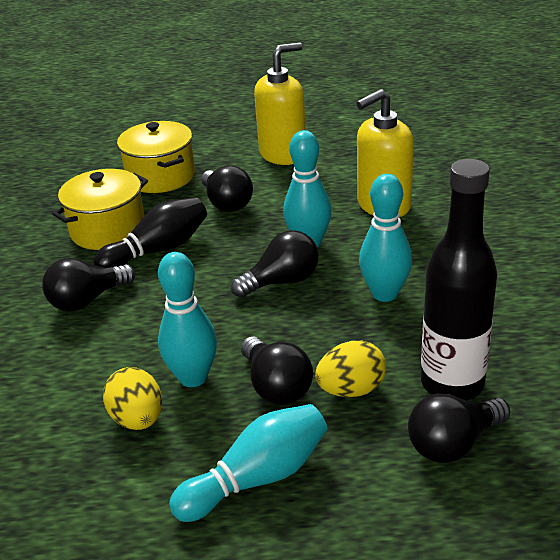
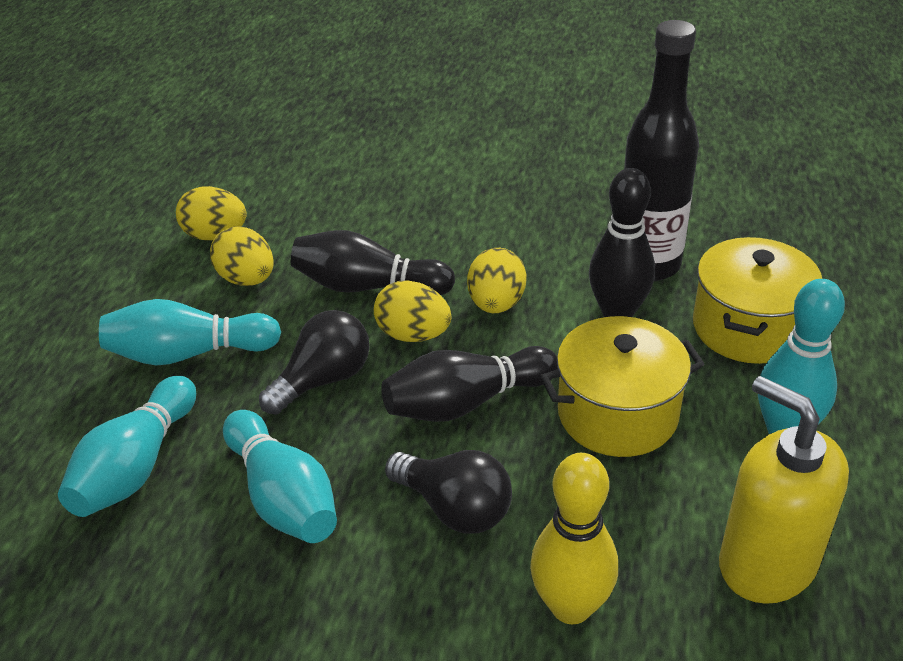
black bowling pin: [93,197,207,267] = 1 -> [291,230,455,295] [381,346,558,422] [589,168,655,317] = 3
black light bulb: [42,258,135,312] [201,165,253,212] [231,230,319,298] [241,336,313,405] [408,394,510,463] = 5 -> [259,310,369,415] [385,450,512,534] = 2
yellow bowling pin: none = 0 -> [530,453,618,624] = 1
yellow egg: [103,367,162,430] [315,340,386,397] = 2 -> [176,186,247,240] [210,226,274,286] [374,280,451,342] [467,248,527,313] = 4
yellow soap dispenser: [254,42,306,165] [356,89,414,217] = 2 -> [719,376,849,604] = 1

